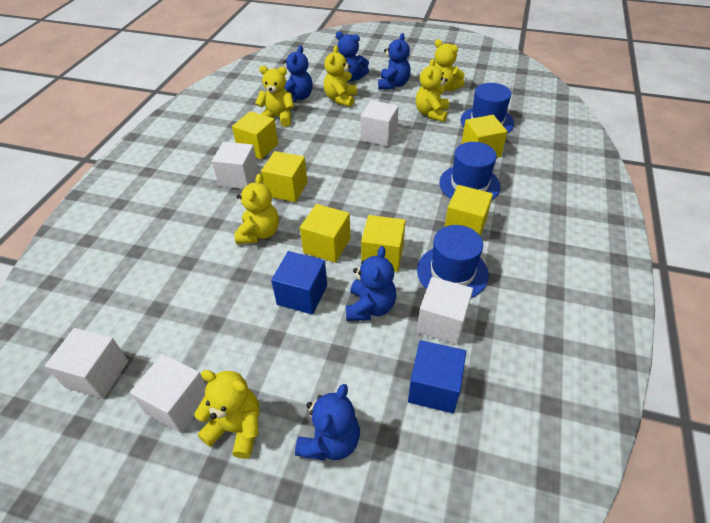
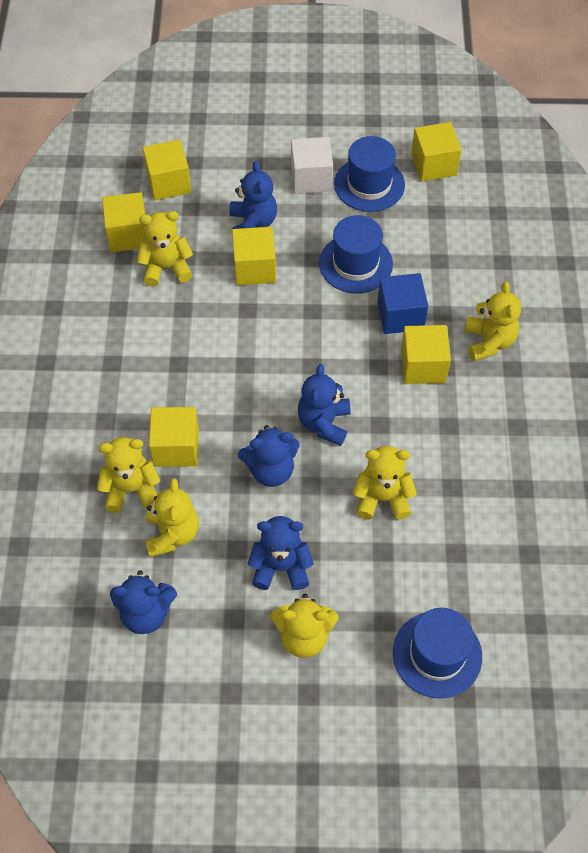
blue cube: [271,251,327,315] [408,340,466,413] = 2 -> [377,273,428,334] = 1
white cube: [45,328,128,399] [130,354,206,433] [212,142,258,189] [361,100,399,146] [417,277,473,345] = 5 -> [291,137,333,194] = 1

